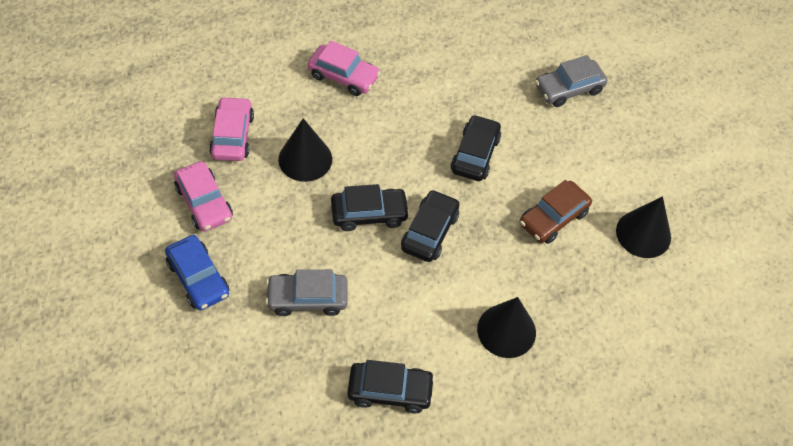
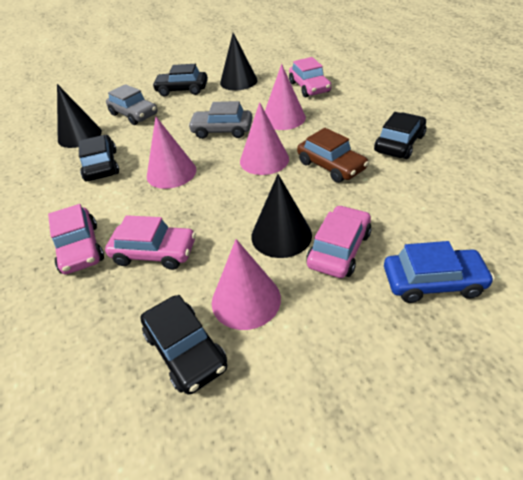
pink car: [174,161,233,231] [209,96,254,161] [307,41,381,96] = 3 -> [48,204,104,275] [105,215,196,270] [289,57,331,97] [306,205,372,278] = 4
pink cone: none = 0 -> [147,117,196,189] [212,239,281,330] [240,102,289,175] [265,64,306,130] = 4

